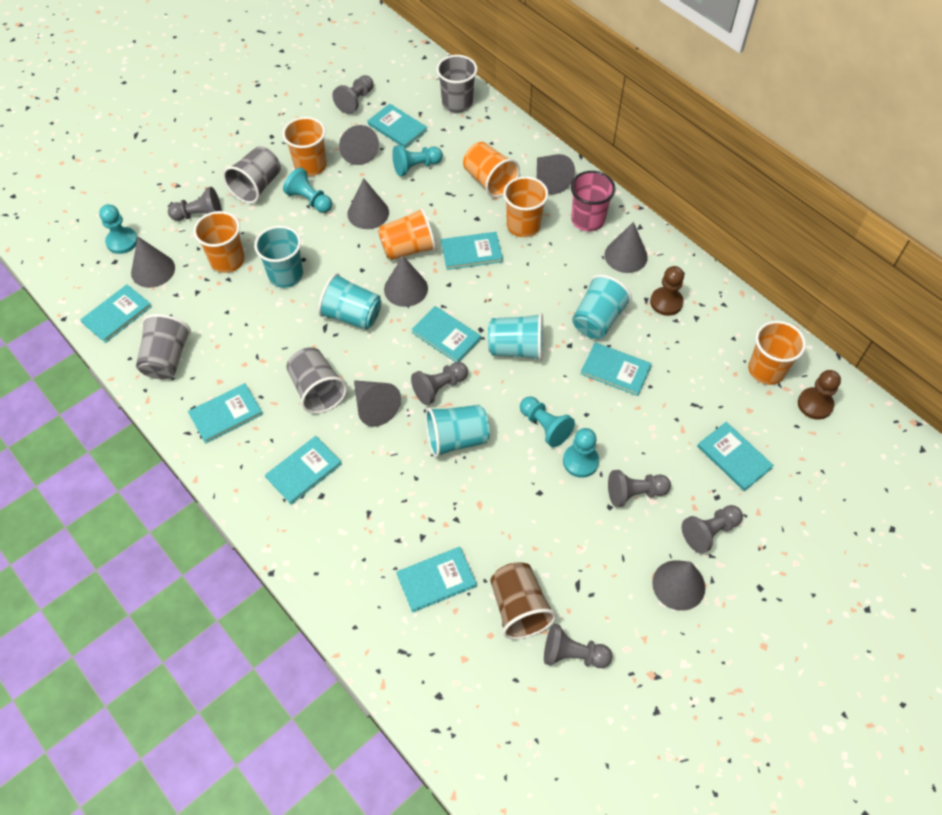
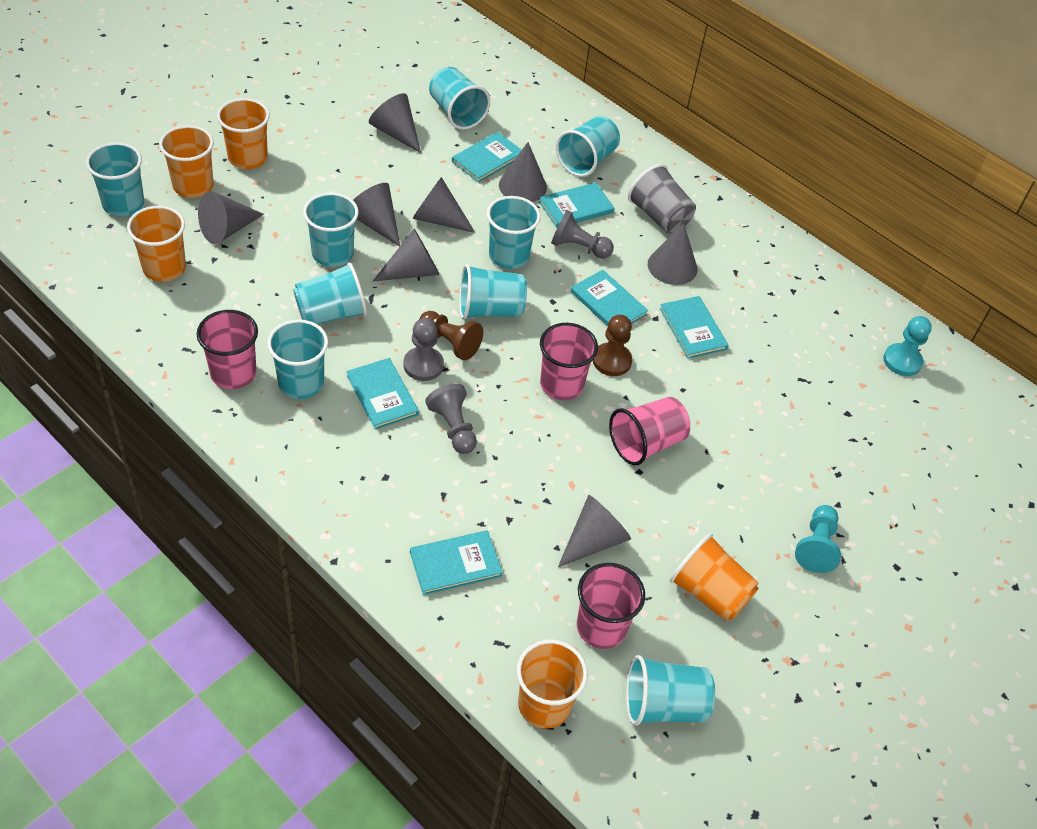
brown cup: [490,562,557,639] = 1 -> none = 0
grey cup: [136,314,191,379] [223,146,281,204] [287,347,347,414] [436,55,477,113] = 4 -> [628,164,696,233] = 1
grey pawn: [168,187,222,221] [332,75,374,114] [411,362,468,405] [544,624,612,668] [608,470,671,507] [682,505,743,554] = 6 -> [403,318,444,381] [425,383,477,454] [551,210,614,259] = 3
orange cup: [193,211,244,273] [282,117,327,176] [378,207,436,260] [463,142,520,198] [503,176,548,237] [748,321,806,385] = 6 -> [127,206,186,282] [159,125,214,198] [217,98,270,169] [516,639,588,729] [670,534,759,621] = 5
pink cup: [571,171,616,232] = 1 -> [197,310,258,389] [540,323,598,400] [577,563,645,649] [609,397,690,465] = 4
turquoise book: [80,284,152,343] [188,383,263,444] [265,436,342,505] [368,104,428,149] [396,547,477,613] [411,306,481,362] [441,232,503,270] [581,342,652,396] [697,422,774,491] = 9 -> [347,358,419,430] [410,530,503,595] [452,132,521,183] [539,182,614,228] [570,270,648,326] [660,296,729,359] = 6
turquoise cup: [254,226,303,288] [318,273,381,330] [425,405,490,458] [488,313,544,361] [572,275,632,339] = 5 -> [86,142,144,216] [267,320,328,399] [293,262,367,324] [303,193,359,267] [429,67,490,130] [459,264,527,320] [487,196,540,269] [556,116,620,177] [626,655,715,726] = 9
turquoise pawn: [99,204,138,254] [283,168,332,213] [392,145,443,176] [520,396,575,447] [563,428,599,478] = 5 -> [795,505,841,573] [883,316,932,376] = 2

